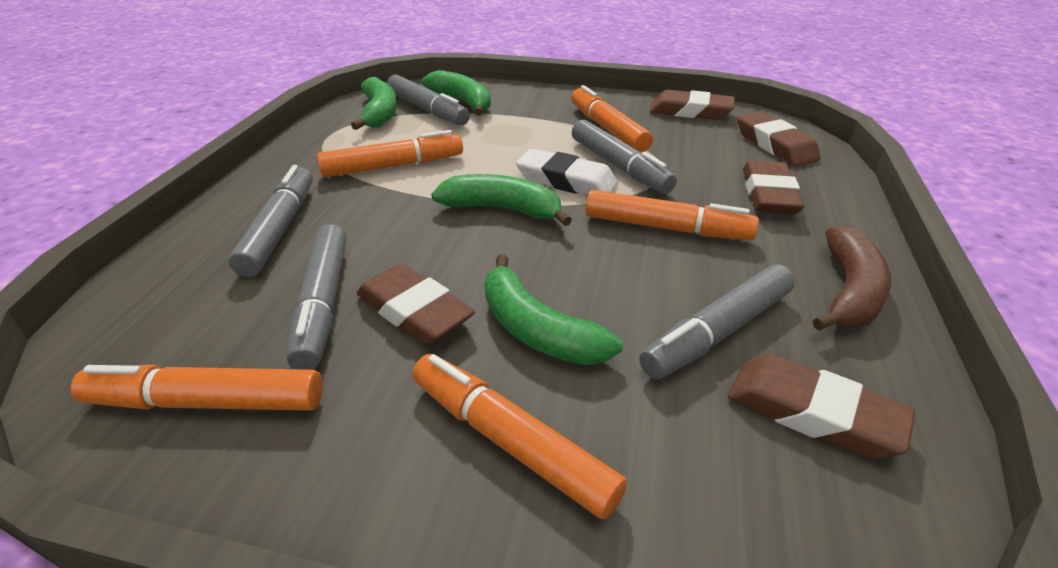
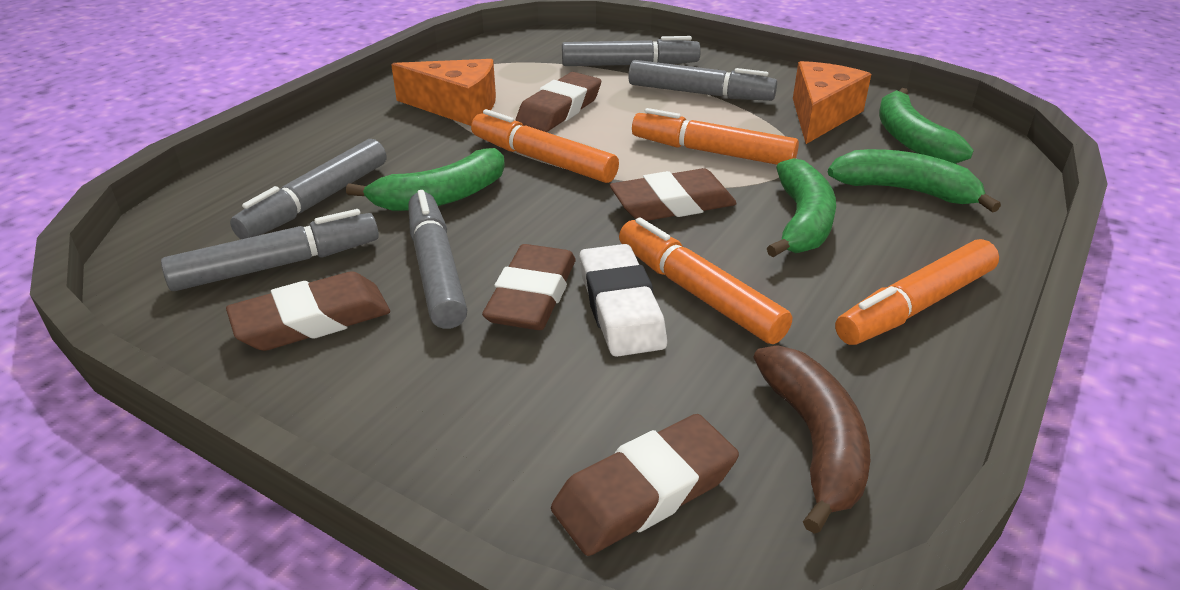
orange cheese: none = 0 -> [391,59,496,126] [793,61,871,144] = 2
orange marker: [71,364,323,411] [317,130,463,177] [412,354,627,519] [571,85,653,152] [585,190,759,240] = 5 -> [471,109,619,183] [619,217,792,344] [632,108,799,165] [835,239,999,345] = 4

